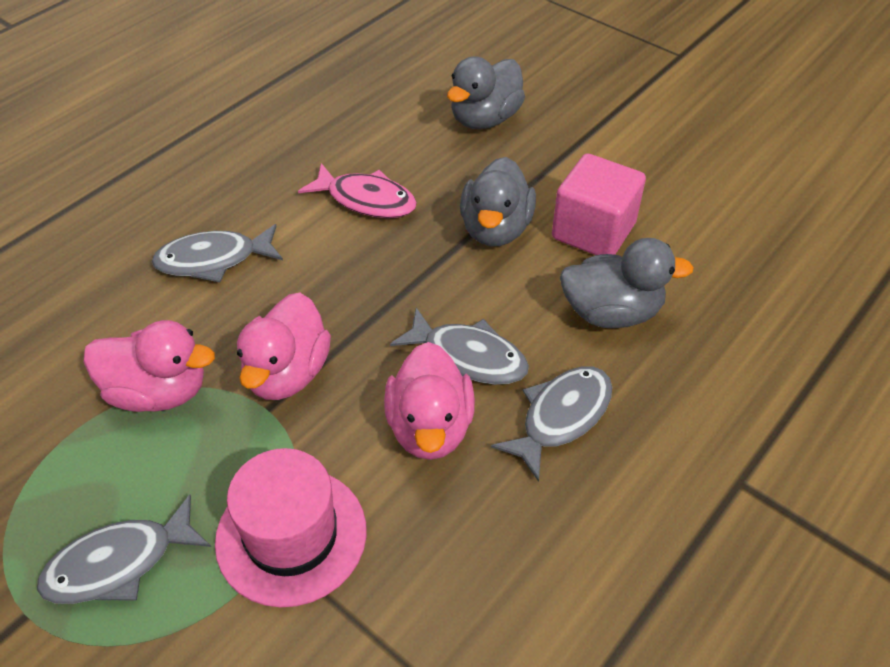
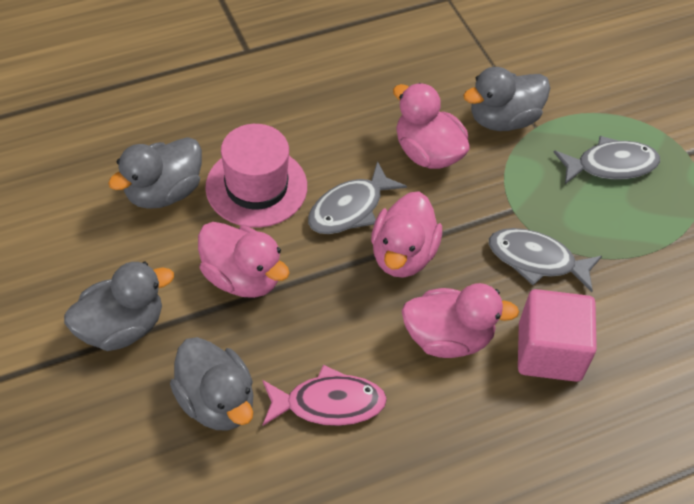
grey duck: [447,56,525,129] [460,157,536,246] [560,238,694,328] = 3 -> [64,262,174,351] [108,137,202,209] [170,337,253,430] [463,67,550,131] = 4
grey fish: [37,495,211,604] [152,224,283,282] [390,308,529,385] [491,366,612,482] = 4 -> [308,161,407,234] [489,228,602,292] [554,136,660,184] = 3
pink duck: [83,320,215,412] [237,293,331,400] [384,342,475,460] = 3 -> [198,222,290,298] [371,191,442,278] [393,83,470,169] [402,283,519,358] = 4

